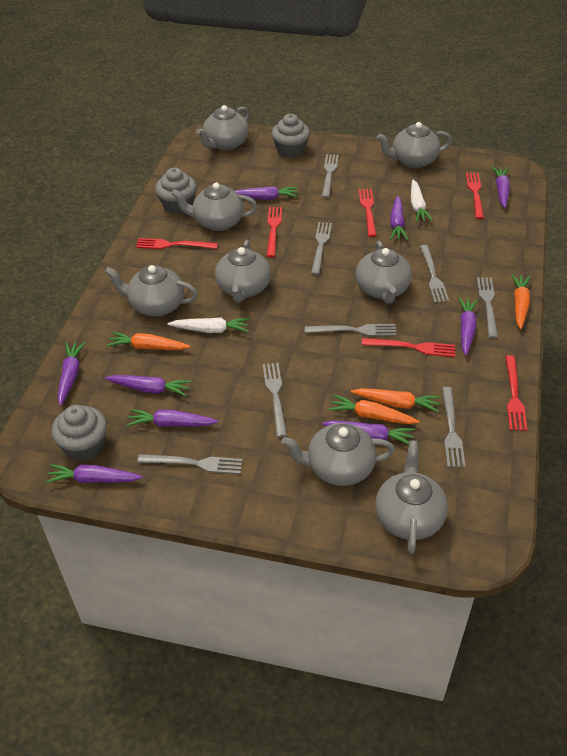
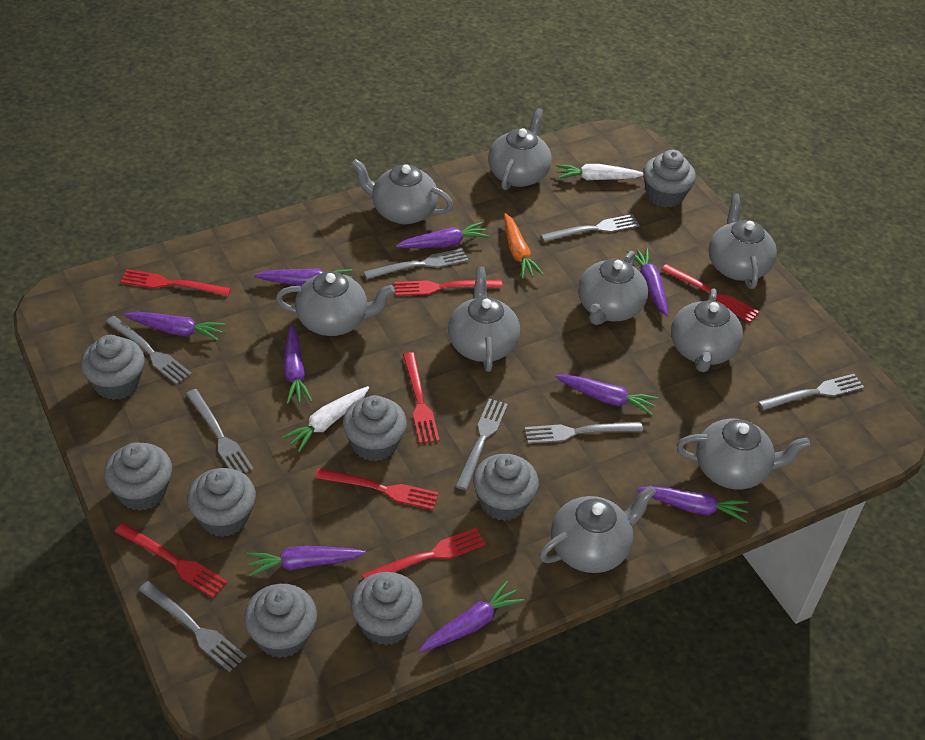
grey cupcake: [51,405,107,461] [155,167,197,214] [272,114,310,158] = 3 -> [81,335,145,400] [104,443,172,511] [187,468,256,537] [244,584,317,658] [343,395,407,461] [351,572,423,645] [473,454,539,521] [643,150,696,208] = 8
grey teapot: [105,265,198,317] [171,183,257,231] [196,105,249,151] [215,240,271,302] [281,423,395,486] [356,241,412,304] [375,440,448,554] [377,122,452,168] = 8 -> [276,271,395,336] [351,159,453,224] [448,267,520,372] [488,108,552,190] [539,486,656,573] [578,251,648,325] [671,288,743,372] [677,419,810,490] [709,193,777,289] = 9
orange carrot: [107,332,190,350] [328,394,419,424] [351,388,441,413] [511,274,531,329] = 4 -> [504,213,544,279] = 1
red fork: [136,238,218,249] [267,207,282,257] [359,189,377,237] [362,338,455,357] [466,173,484,219] [505,355,527,431] = 6 -> [115,523,228,598] [121,269,231,296] [315,468,439,510] [361,528,486,579] [394,280,503,296] [403,352,440,444] [661,264,759,323] = 7

